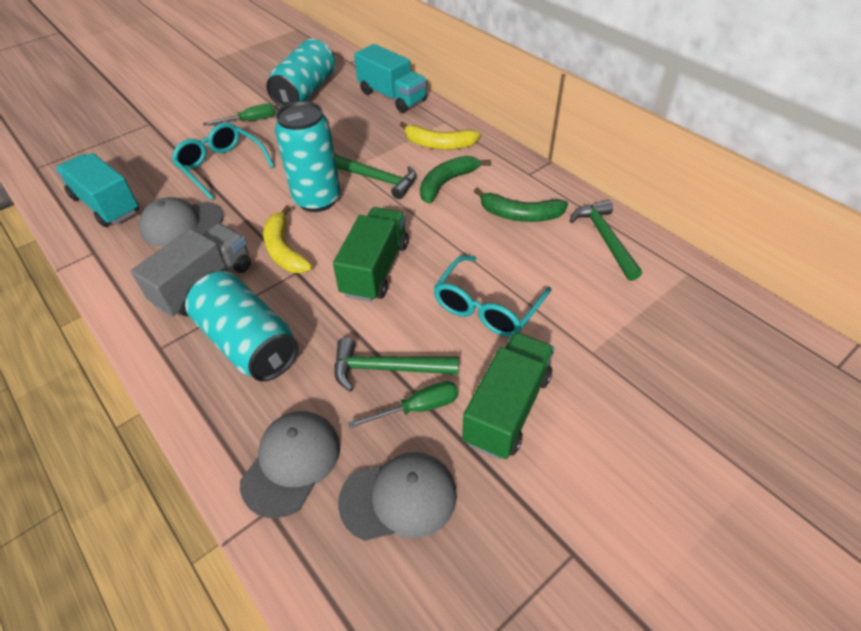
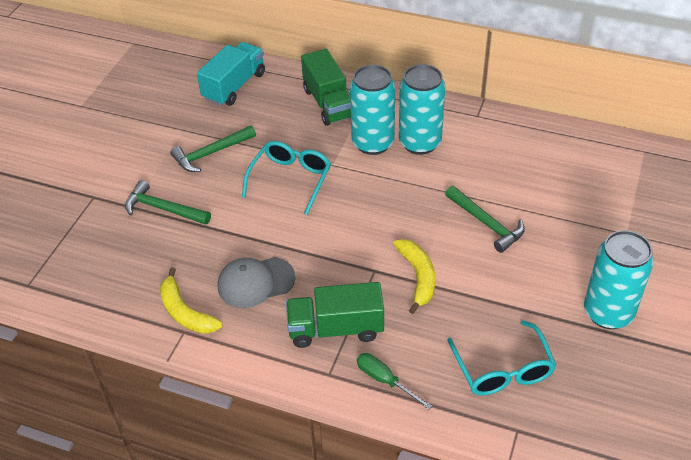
green banana: [420,155,491,204] [474,187,568,222] = 2 -> none = 0
green screwdriver: [203,104,275,126] [348,381,458,429] = 2 -> [357,353,432,409] = 1
grey cap: [139,197,224,246] [240,411,340,518] [338,452,457,541] = 3 -> [218,257,296,308] = 1
grey truck: [131,223,251,317] = 1 -> none = 0
turquoise truck: [55,153,139,227] [354,44,427,113] = 2 -> [197,42,265,106] = 1

